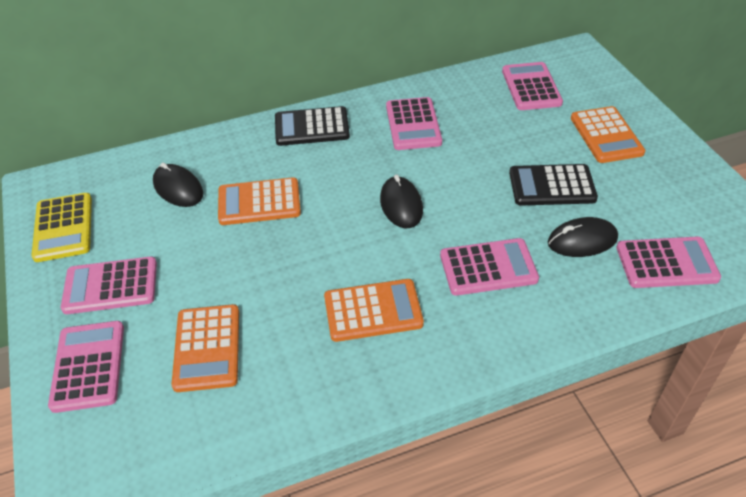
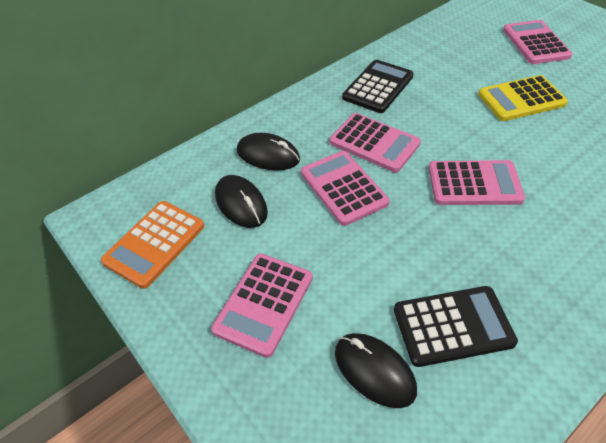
orange calculator: [172,304,239,392] [218,177,301,225] [324,279,424,342] [571,106,645,163] = 4 -> [101,201,204,289] = 1
pink calculator: [48,321,124,413] [61,256,157,314] [386,97,442,150] [440,238,539,296] [502,62,563,110] [616,237,721,288] = 6 -> [211,254,313,358] [301,151,390,226] [329,113,421,172] [429,160,525,205] [503,20,572,64] = 5

